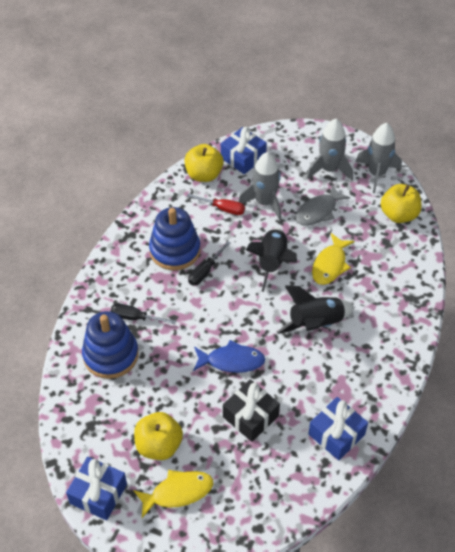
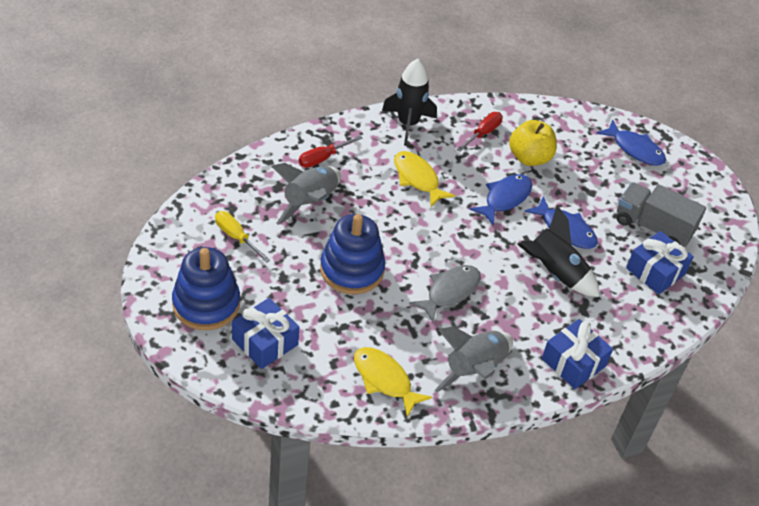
black gift: [223,379,280,442] = 1 -> none = 0
black screwdriver: [111,303,176,324] [188,241,231,286] = 2 -> none = 0
blue fish: [193,340,265,373] = 1 -> [469,174,532,226] [524,196,598,249] [596,120,666,166] = 3
grey rocket: [238,152,281,221] [306,119,353,181] [355,123,402,193] = 3 -> [271,163,341,225] [435,326,513,393] = 2
grey truck: none = 0 -> [616,182,706,247] = 1
red screwdriver: [187,194,245,215] = 1 -> [299,135,363,168] [457,112,503,152] = 2
yellow apple: [134,412,183,460] [184,144,224,182] [381,184,422,223] = 3 -> [509,120,557,166] = 1
yellow screwdriver: none = 0 -> [215,211,270,263] = 1

